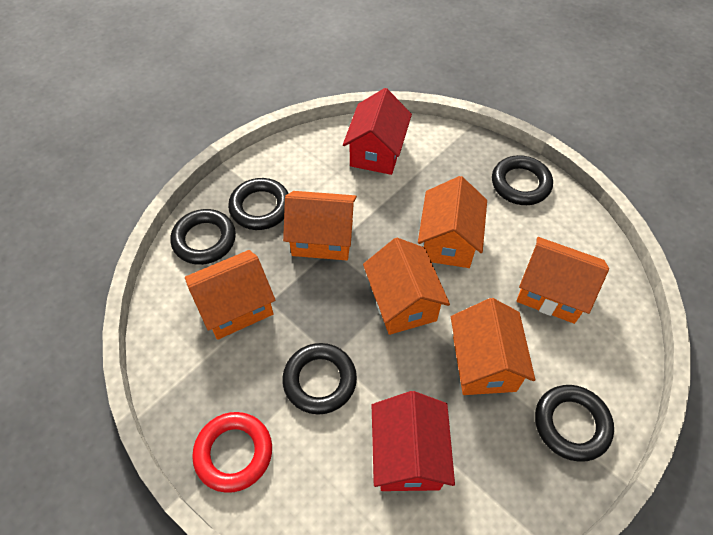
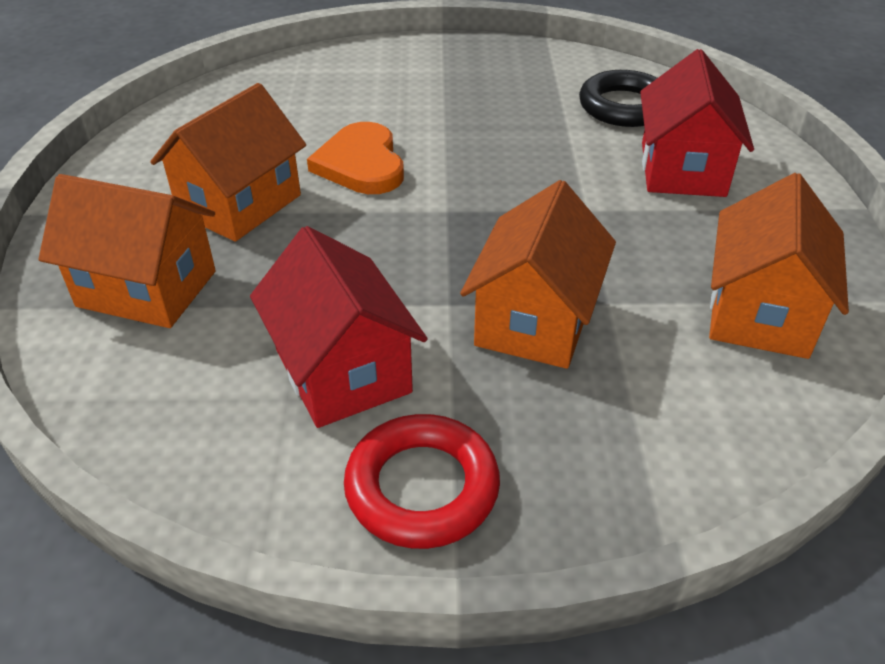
black ring: [171,209,236,265] [228,178,289,230] [282,343,357,414] [492,155,553,205] [535,385,614,462] = 5 -> [579,70,657,127] = 1
orange heart: none = 0 -> [307,122,404,194] = 1
orange house: [185,250,275,340] [283,191,357,260] [363,238,450,335] [418,176,487,268] [451,298,535,395] [517,237,609,324] = 6 -> [39,174,216,328] [150,83,306,242] [460,180,616,369] [709,173,849,359] = 4

